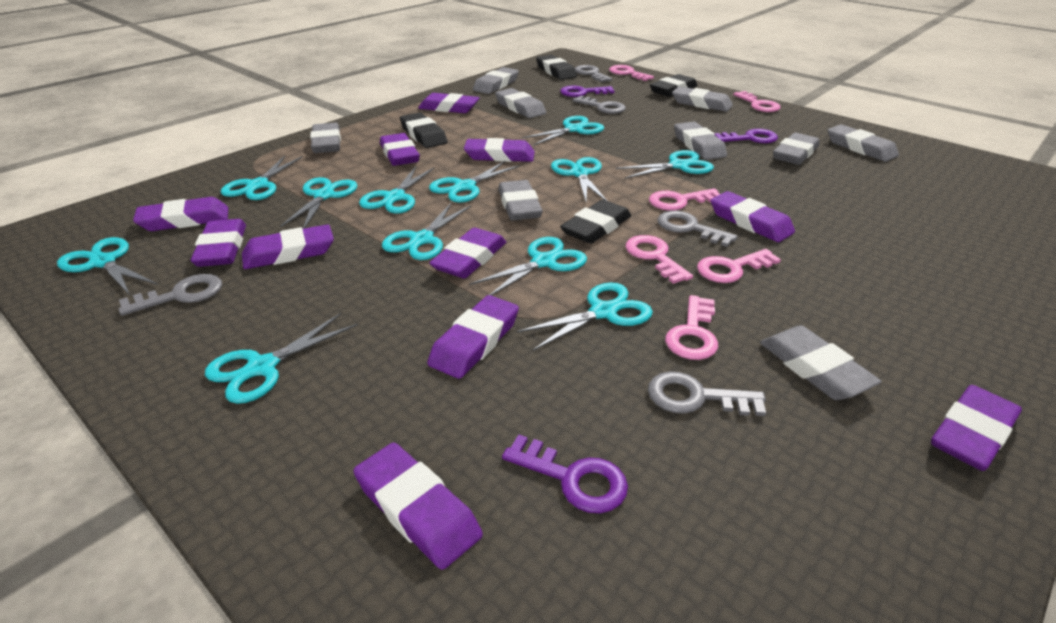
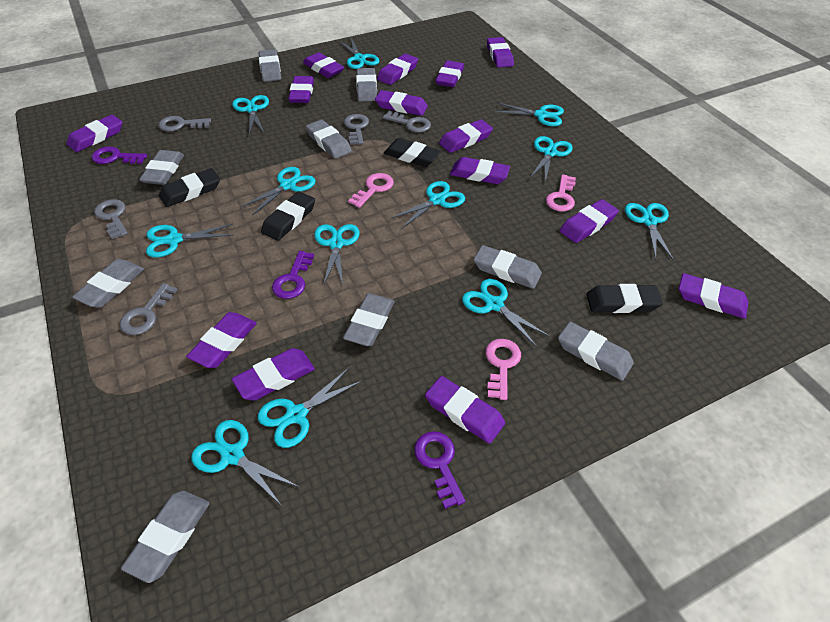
pink key: [609,65,654,81] [625,235,693,284] [649,188,720,211] [665,295,718,360] [697,249,781,283] [733,91,781,112] = 6 -> [348,173,394,208] [485,339,521,400] [546,174,576,212] = 3
purple eraser: [133,197,228,231] [191,219,246,267] [242,224,334,269] [353,442,483,570] [380,133,420,166] [418,93,480,113] [427,295,519,379] [429,228,506,279] [464,138,535,162] [711,191,795,242] [931,385,1022,471] = 11 -> [67,115,123,152] [186,312,257,368] [232,348,315,401] [288,76,314,103] [303,52,344,78] [375,90,428,116] [377,54,418,85] [425,376,505,444] [435,60,464,87] [439,119,493,153] [450,157,510,184] [487,37,514,68] [560,199,619,243] [679,273,748,319] = 14

